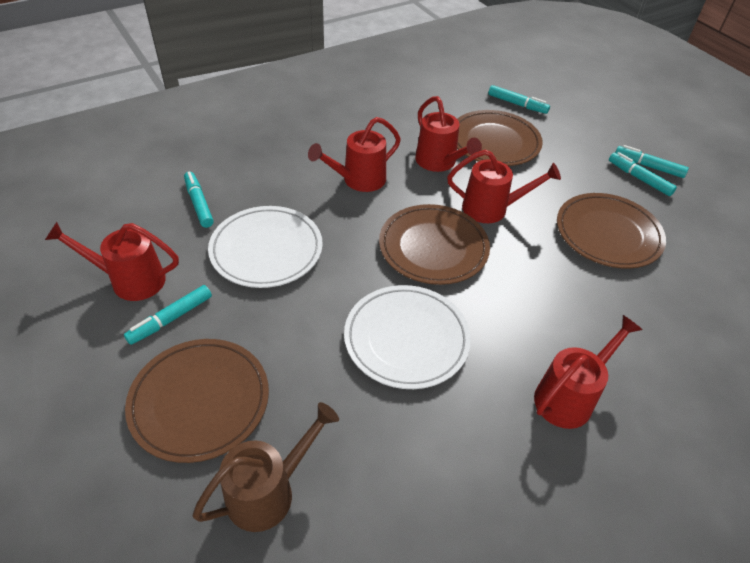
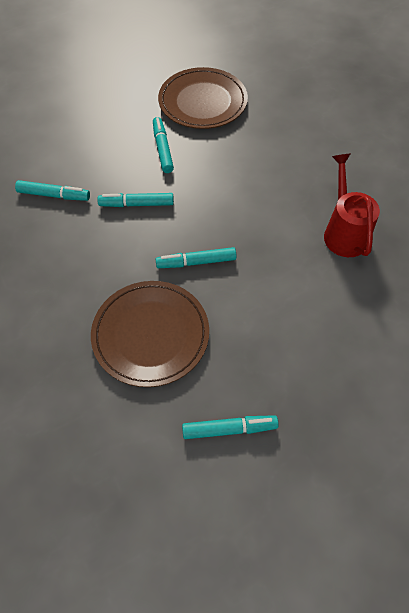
brown plate: [125,339,269,463] [379,204,490,285] [457,110,543,166] [557,193,666,269] = 4 -> [91,281,209,387] [158,67,248,129] = 2
brown watering can: [193,402,339,532] = 1 -> none = 0
red watering can: [45,222,179,301] [308,117,401,192] [415,96,482,172] [447,150,561,223] [534,315,643,429] = 5 -> [324,154,380,257] = 1
white plate: [208,206,323,288] [344,285,471,389] = 2 -> none = 0

